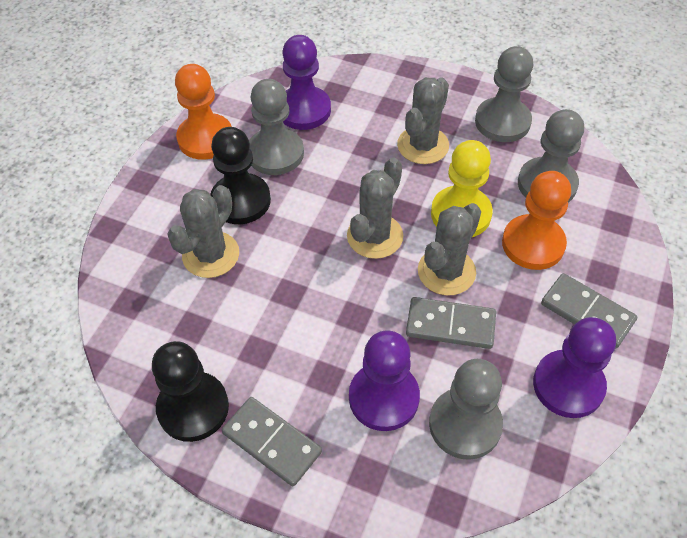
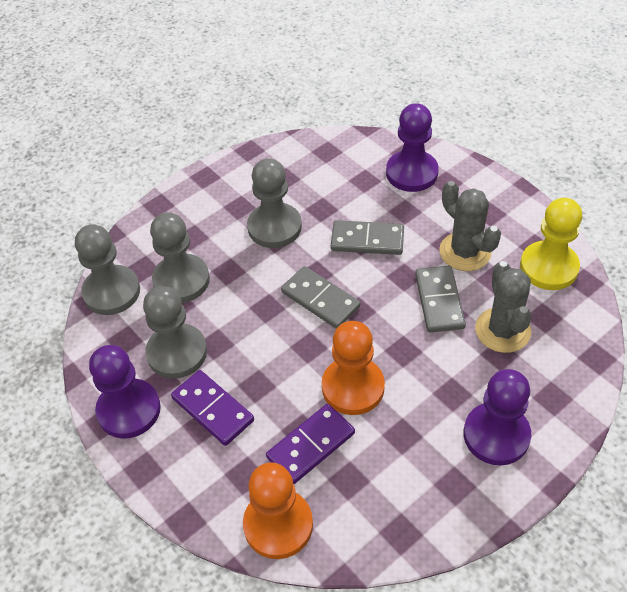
black pawn: [152,341,229,442] [210,127,271,224] = 2 -> none = 0
grey cactus: [167,185,239,278] [347,157,403,259] [397,77,449,164] [418,203,481,295] = 4 -> [439,181,501,271] [475,261,532,353] = 2
purple domino: none = 0 -> [171,370,254,446] [266,404,355,484] = 2

